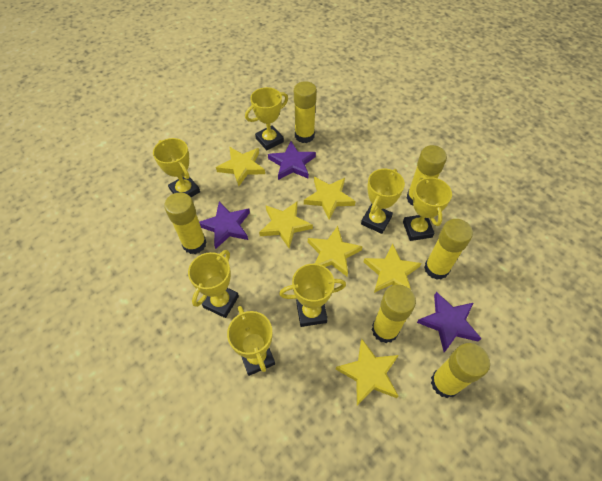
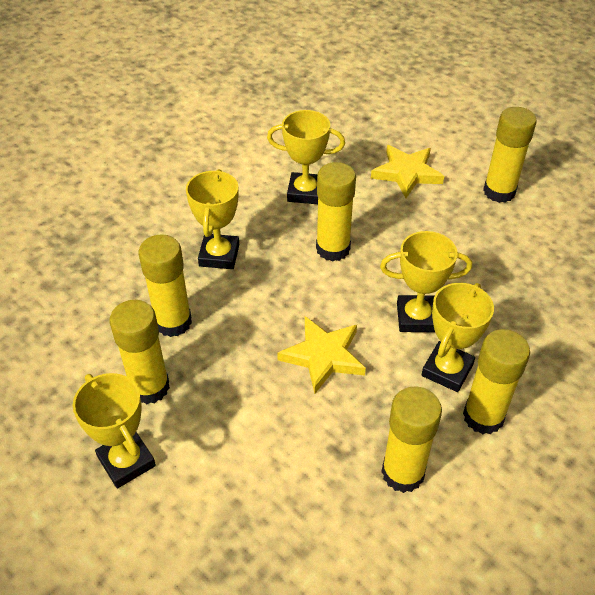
purple star: [199,201,250,249] [268,141,316,180] [417,292,482,352] = 3 -> none = 0
yellow star: [216,147,265,186] [259,202,313,249] [304,177,356,220] [308,226,363,276] [336,339,399,406] [364,243,421,293] = 6 -> [277,316,366,394] [371,145,444,198] = 2
yellow trophy: [153,138,200,197] [188,250,239,318] [227,306,275,376] [245,87,288,150] [279,264,346,327] [361,169,405,234] [403,175,452,241] = 7 -> [73,373,156,488] [186,169,239,269] [267,110,345,204] [380,231,472,332] [422,283,494,392] = 5

